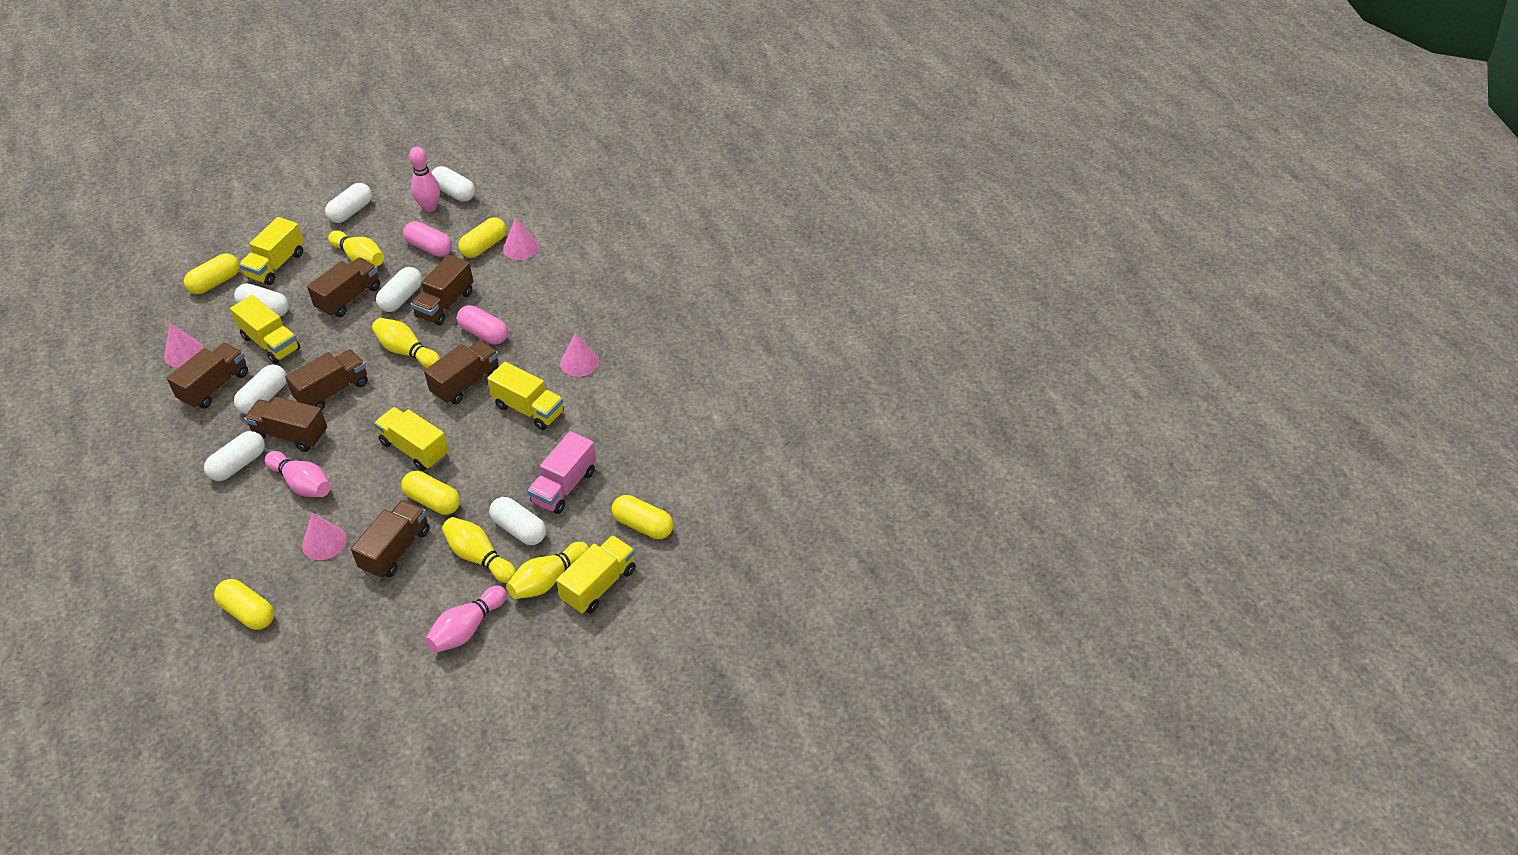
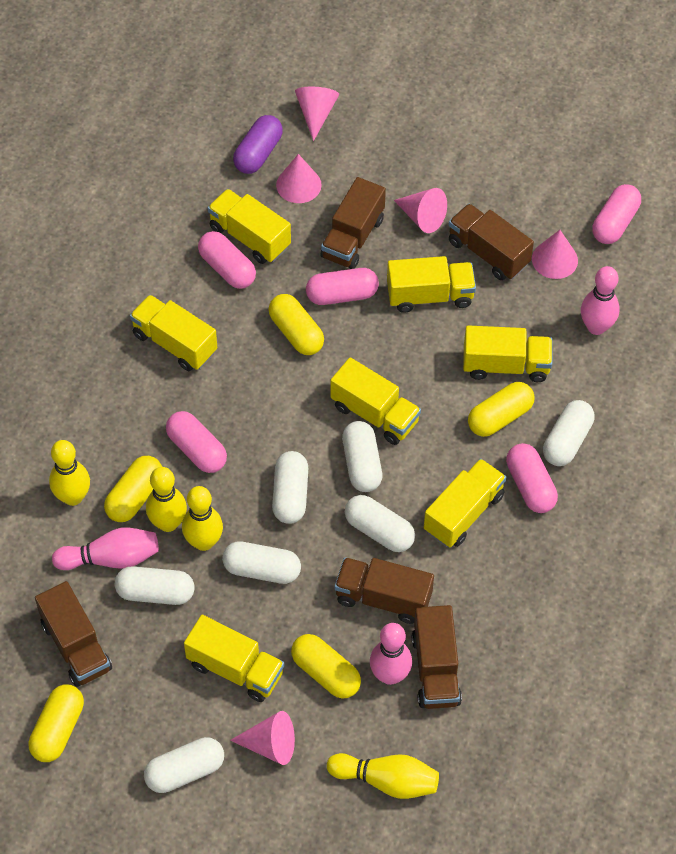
brown truck: [167,343,248,409] [244,397,327,452] [285,349,368,410] [307,257,380,317] [351,500,430,579] [411,255,473,326] [424,340,499,404] = 7 -> [35,581,112,687] [320,177,386,269] [335,557,434,624] [412,605,462,709] [449,204,534,280] = 5
pink capsule: [403,221,452,257] [457,305,508,344] = 2 -> [166,411,227,473] [198,231,256,289] [306,268,379,305] [506,443,558,513] [592,184,641,244] = 5
pink cone: [164,323,204,368] [302,513,347,560] [503,218,539,260] [560,332,599,377] = 4 -> [230,711,295,765] [276,154,322,203] [295,87,339,141] [394,188,447,233] [532,230,578,279] = 5
pink truck: [528,431,596,514] = 1 -> none = 0
purple capsule: none = 0 -> [233,115,283,174] = 1
yellow truck: [230,295,300,364] [239,217,304,285] [374,407,449,471] [487,362,564,430] [556,535,636,614] = 5 -> [130,295,217,371] [184,615,284,702] [208,189,291,264] [330,357,421,445] [387,256,476,313] [424,458,506,547] [463,325,552,382] = 7

